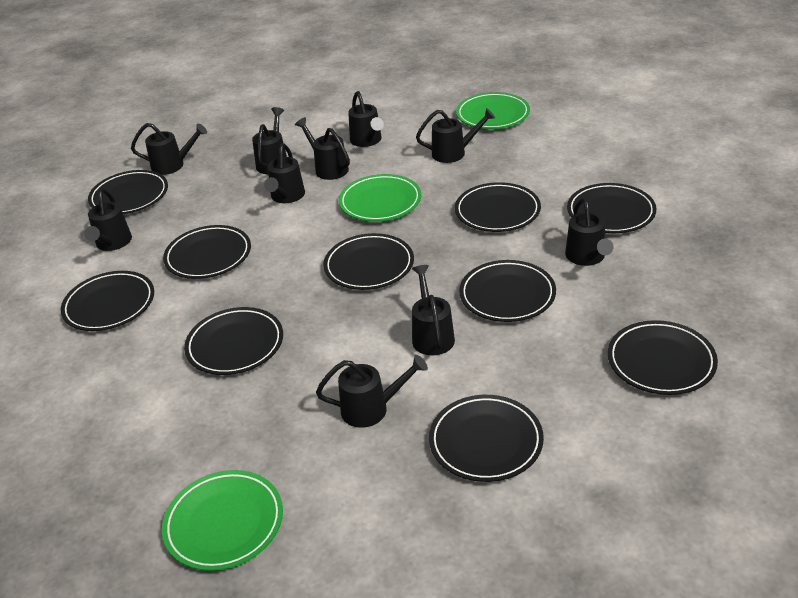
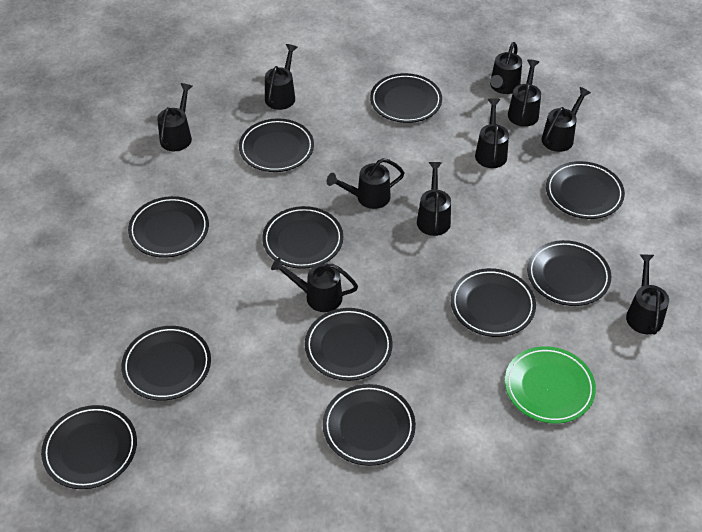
black plate: [61,271,154,331] [88,170,168,214] [163,225,251,279] [184,307,283,375] [323,233,414,290] [429,395,544,482] [455,182,541,232] [459,260,556,322] [567,183,656,233] [608,320,718,395] = 10 -> [41,405,137,489] [121,326,211,401] [128,196,209,258] [239,118,314,172] [262,206,343,269] [305,308,393,381] [323,384,416,466] [370,73,442,123] [451,268,536,337] [527,240,611,306] [546,161,625,219] = 11
green plate: [162,470,283,571] [339,174,422,221] [456,92,530,129] = 3 -> [505,346,596,424] = 1

